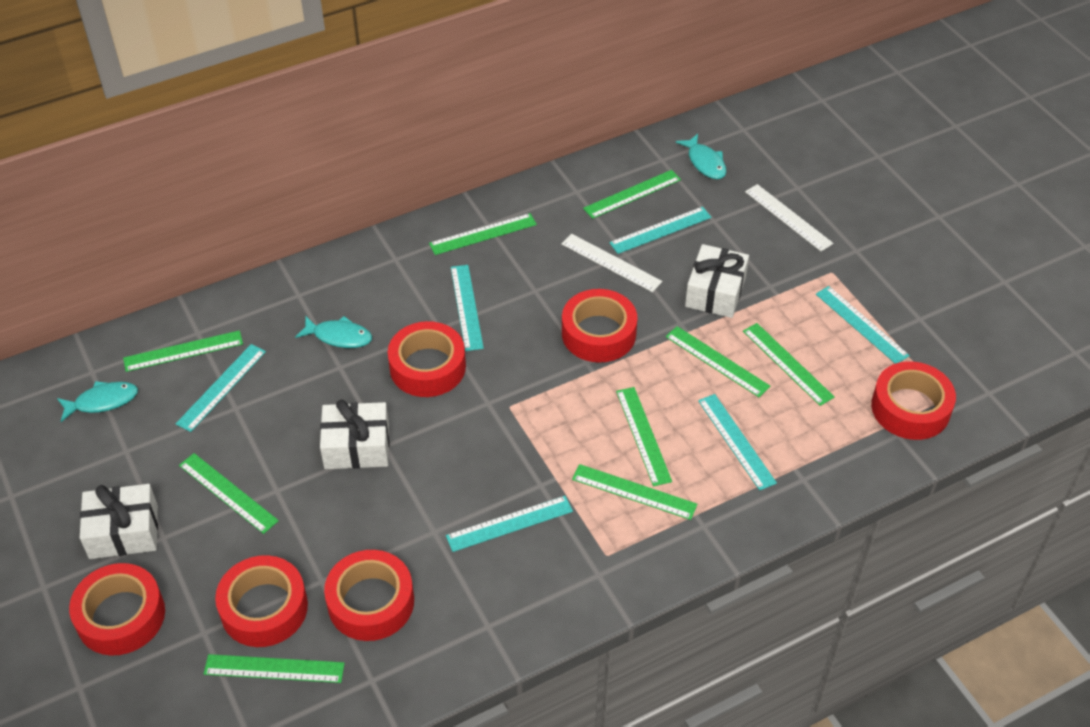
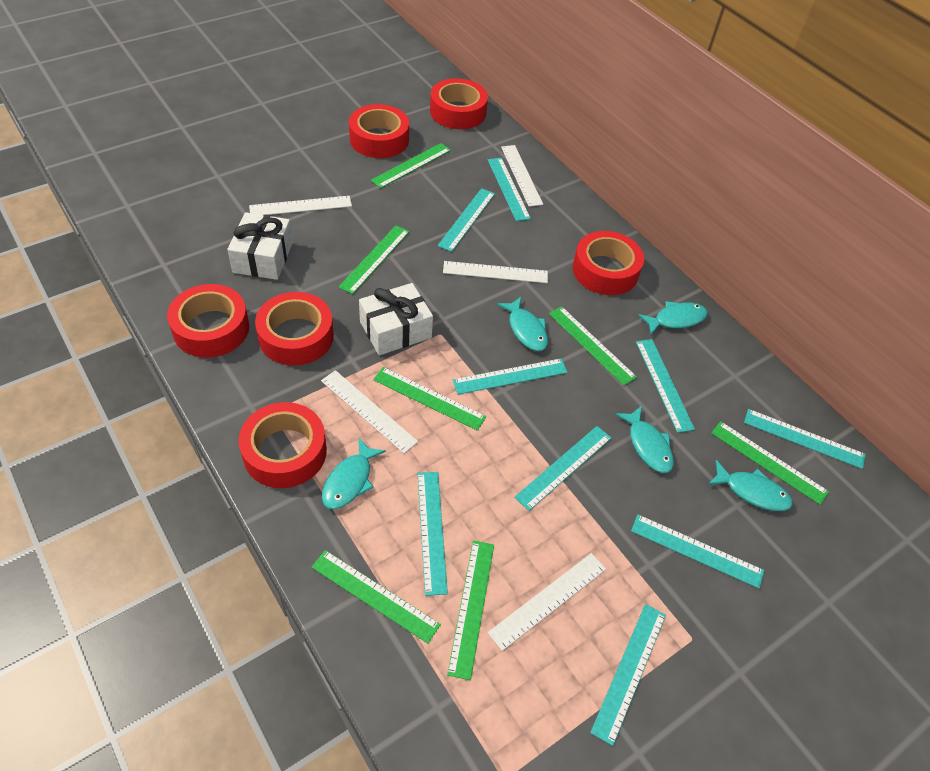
green ruler: [123,330,243,372] [179,453,279,534] [204,654,345,683] [429,213,537,255] [572,464,697,520] [583,170,681,219] [616,387,672,486] [666,326,770,397] [743,323,834,406] = 9 -> [312,550,441,643] [338,225,409,294] [371,143,451,188] [373,367,486,431] [447,541,494,680] [549,306,637,385] [711,421,829,505] = 7
turquoise fish: [57,381,138,422] [295,316,372,348] [676,134,726,179] = 3 -> [322,438,386,510] [497,297,548,351] [615,406,674,473] [638,301,708,335] [708,460,793,511] = 5
turquoise ruler: [176,344,266,432] [446,496,573,552] [451,265,484,351] [609,207,712,254] [698,394,777,491] [816,286,910,364] = 6 -> [418,472,448,596] [437,188,495,252] [453,358,568,395] [488,158,531,221] [514,426,611,511] [590,604,666,746] [631,514,764,588] [636,339,695,433] [744,409,865,469] = 9
white gift: [80,484,158,559] [320,399,389,469] [685,244,749,318] = 3 -> [227,212,293,280] [359,283,433,355] = 2
white ruler: [561,234,662,292] [745,184,834,252] = 2 -> [249,196,352,215] [321,370,418,453] [443,261,548,283] [488,553,606,651] [501,145,543,207] = 5

